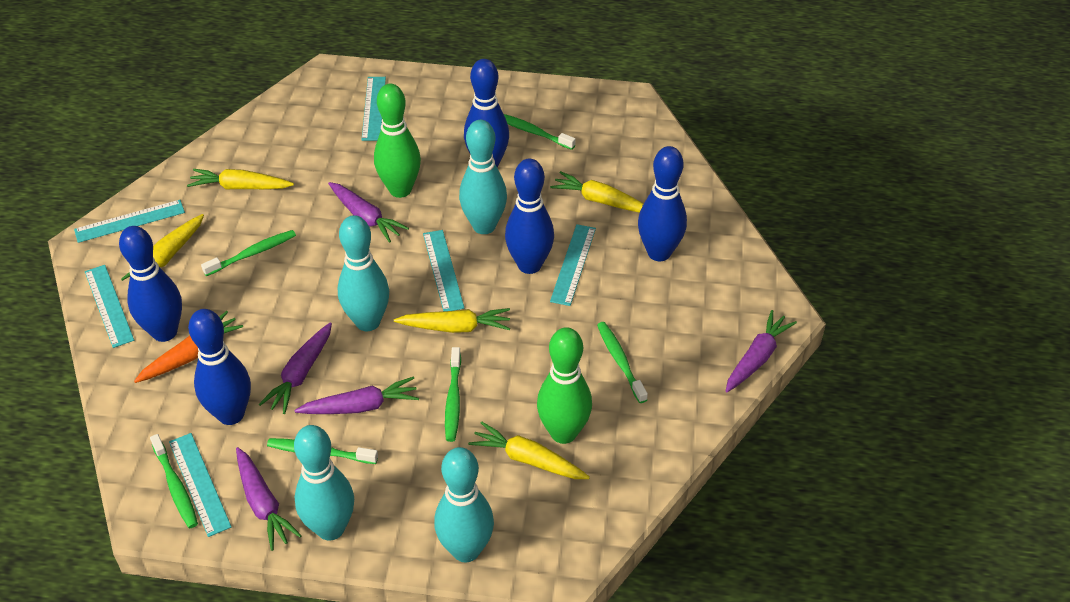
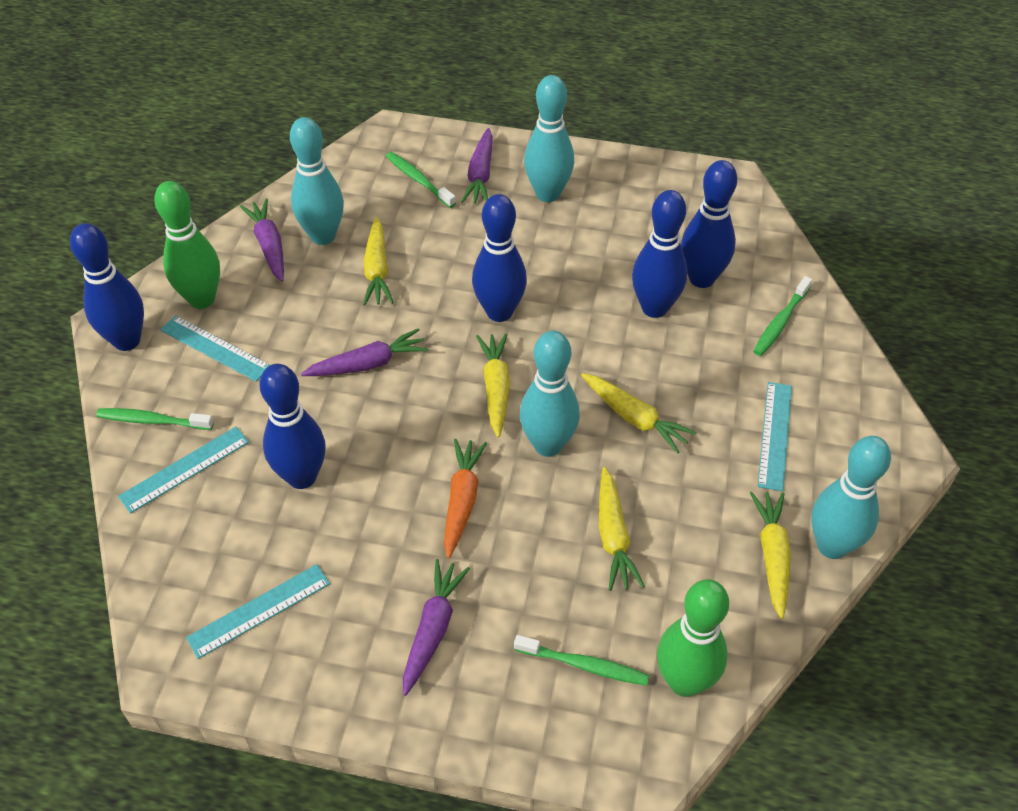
green toothbrush: [150,434,198,528] [201,230,296,276] [267,438,378,464] [445,347,461,442] [504,114,576,150] [597,322,648,403] = 6 -> [96,408,214,430] [386,152,456,208] [514,635,649,686] [753,276,812,356] = 4
purple carrot: [236,447,302,551] [258,322,332,414] [295,377,419,414] [328,182,409,243] [726,310,797,392] = 5 -> [240,198,284,282] [301,328,429,376] [403,559,470,696] [461,128,493,204] = 4
turquoise ruler: [74,200,185,243] [85,265,134,348] [169,433,232,537] [361,77,386,141] [423,230,464,311] [550,224,596,306] = 6 -> [118,427,249,513] [160,315,270,382] [186,564,330,659] [758,382,792,491] = 4

